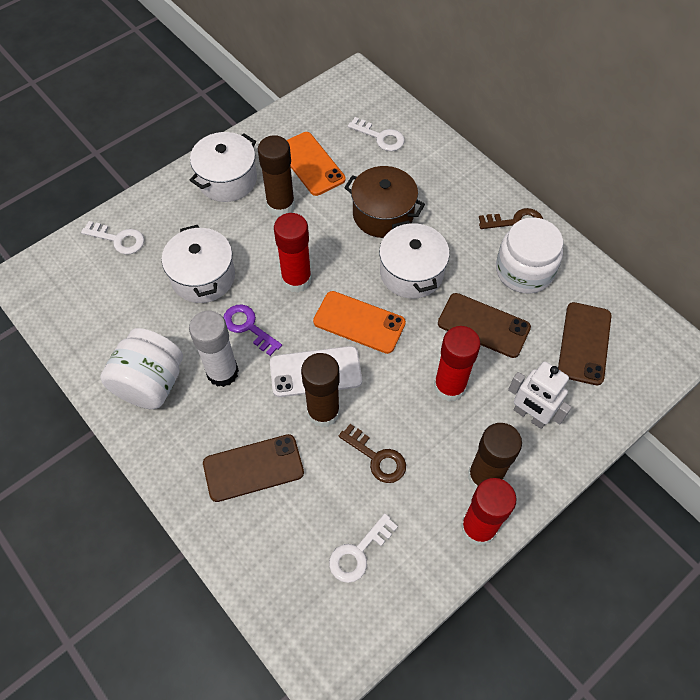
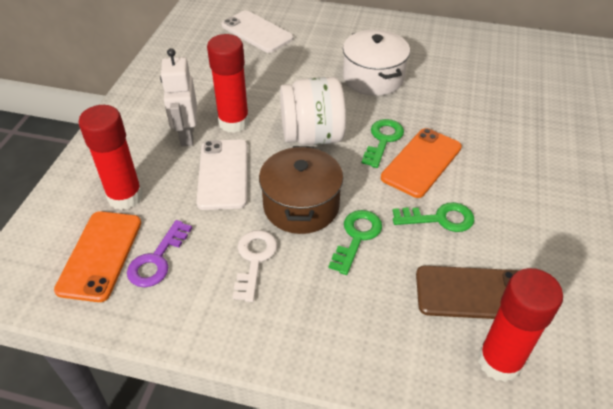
brown glue stick: [258,135,295,217] [301,353,340,428] [468,423,522,490] = 3 -> none = 0
brown key: [339,424,406,483] [479,208,543,229] = 2 -> none = 0
brown phone: [203,434,304,502] [438,293,531,358] [558,302,611,385] = 3 -> [416,266,519,319] = 1
green key: none = 0 -> [329,210,382,275] [362,119,404,168] [393,202,475,232] = 3
white glue stick: [189,311,239,387] = 1 -> none = 0
white jar: [100,328,183,409] [496,217,563,294] = 2 -> [280,77,346,145] = 1
white key: [81,221,144,254] [329,514,398,583] [348,117,405,151] = 3 -> [233,230,277,302] = 1
white phone: [270,346,362,397] = 1 -> [196,140,248,210] [221,10,294,53] = 2
white pot: [162,225,235,303] [190,132,257,202] [379,220,450,299] = 3 -> [343,30,410,96] = 1

